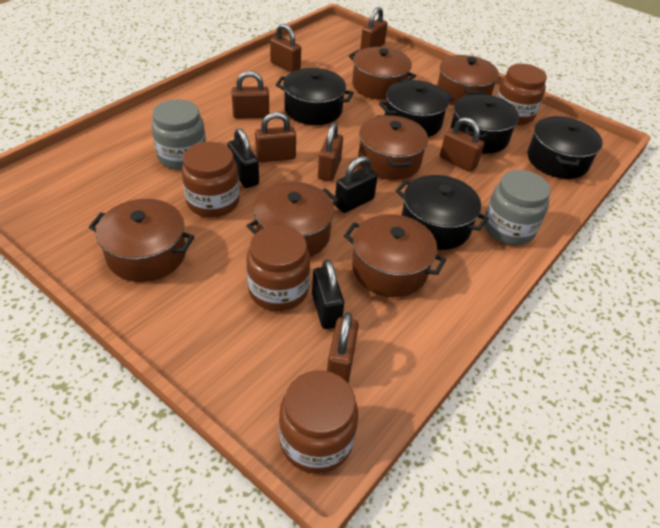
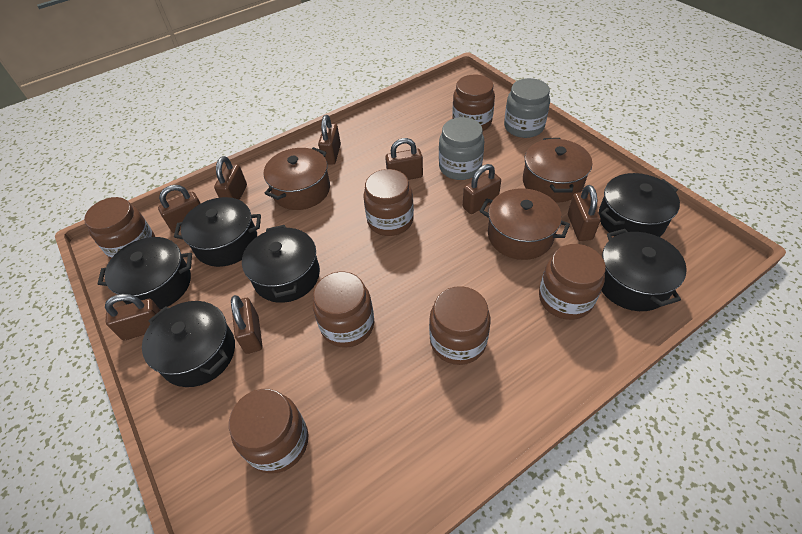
black padlock: [227,128,259,188] [312,259,344,329] [335,156,378,213] = 3 -> none = 0
black pot: [276,68,354,125] [379,80,454,137] [395,175,489,250] [450,94,519,154] [527,116,603,179] = 5 -> [98,237,192,310] [142,301,235,387] [174,197,261,267] [242,225,320,303] [599,173,680,237] [601,229,687,311] = 6
brown jar: [182,142,240,217] [246,225,310,311] [279,370,358,474] [496,64,547,125] = 4 -> [84,197,155,260] [229,389,308,474] [313,272,374,348] [363,169,414,236] [429,286,491,365] [452,75,495,131] [539,244,606,320] = 7
brown padlock: [231,71,269,119] [255,112,296,162] [270,24,301,72] [318,123,343,181] [327,312,359,383] [360,7,388,50] [440,117,484,172] = 7 -> [105,294,160,341] [158,185,201,233] [214,156,247,200] [231,295,263,354] [318,115,341,165] [385,138,423,180] [463,164,501,214] [568,185,601,241] = 8
brown pot: [89,199,195,282] [247,182,339,257] [344,214,446,297] [349,47,416,100] [358,115,428,180] [437,55,499,106] = 6 -> [264,147,330,210] [480,188,570,260] [523,138,592,203] = 3

